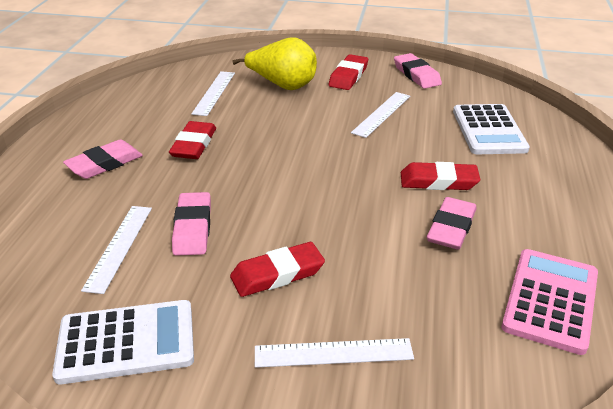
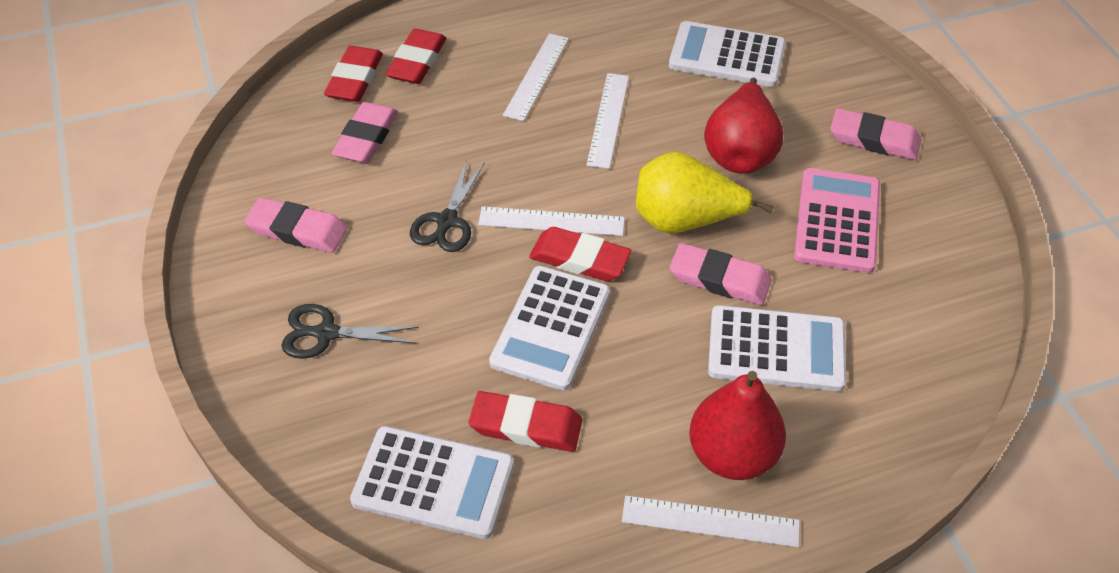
black scissors: none = 0 -> [281,304,419,359] [410,161,485,252] = 2
red pear: none = 0 -> [689,371,786,480] [704,77,783,173] = 2
white calculator: [52,300,194,384] [453,104,530,154] = 2 -> [350,426,514,539] [489,266,610,391] [669,21,786,87] [708,305,847,392] = 4

